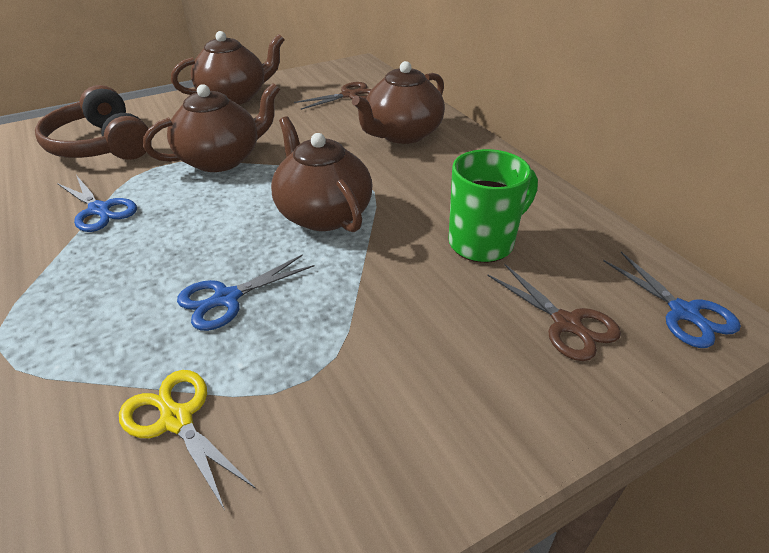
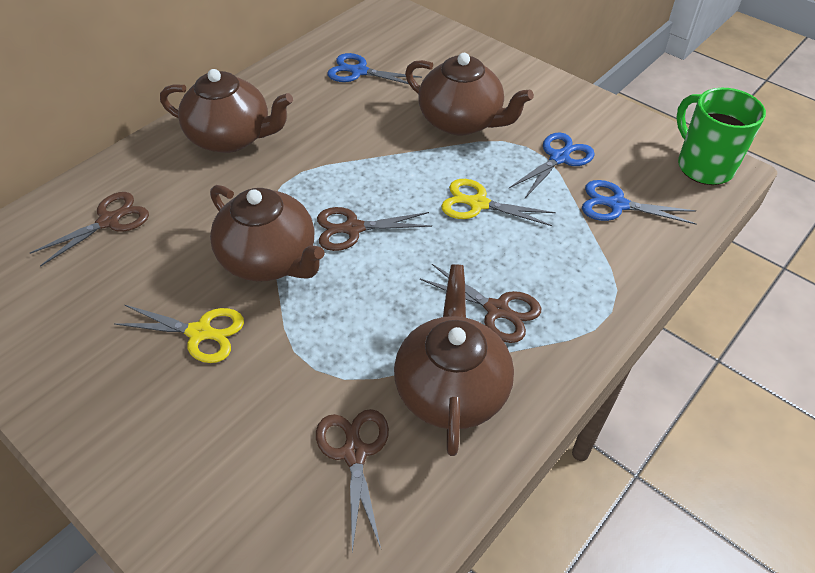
brown headphones: [35,85,149,160] = 1 -> none = 0
brown scissors: [294,82,371,110] [487,264,621,361] = 2 -> [30,192,149,267] [316,409,389,552] [317,207,432,251] [420,264,541,343] = 4
yellow scissors: [119,370,256,510] = 1 -> [114,305,244,363] [441,179,556,226] = 2

